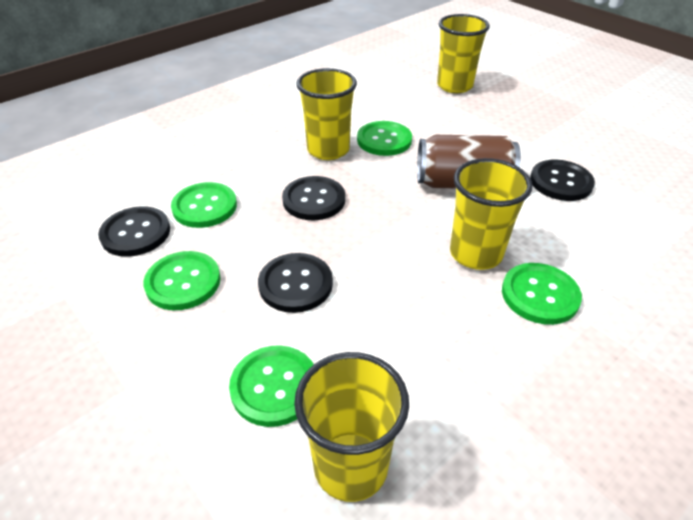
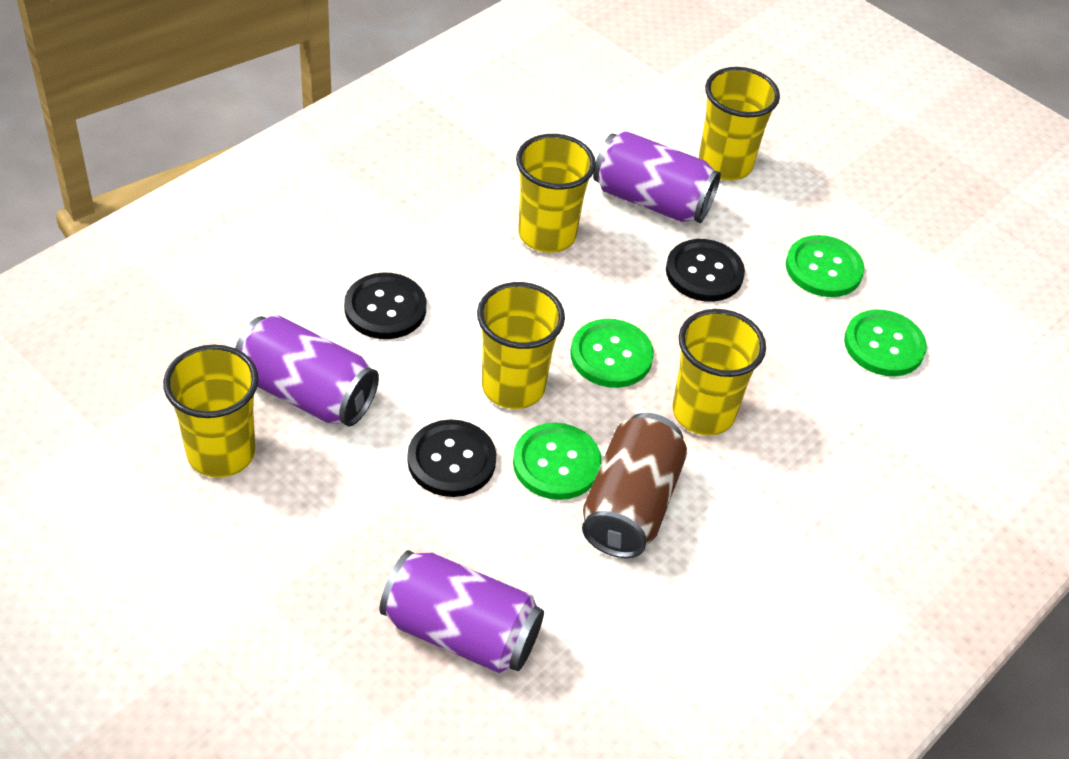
black button: [98,206,170,257] [258,253,333,313] [282,176,345,220] [530,160,595,201] = 4 -> [344,272,426,339] [407,419,496,497] [666,239,745,302] = 3
green button: [143,251,221,310] [171,182,237,228] [229,345,314,427] [357,121,412,156] [502,263,582,325] = 5 -> [513,423,601,500] [570,319,654,388] [786,235,864,297] [844,309,927,376] = 4
purple can: none = 0 -> [235,315,379,427] [380,550,544,673] [593,131,721,223] = 3
yellow cup: [294,352,409,502] [296,68,357,160] [437,14,490,93] [450,158,532,270] = 4 -> [163,345,259,478] [477,282,565,409] [516,134,596,253] [672,309,766,436] [699,67,780,181] = 5

